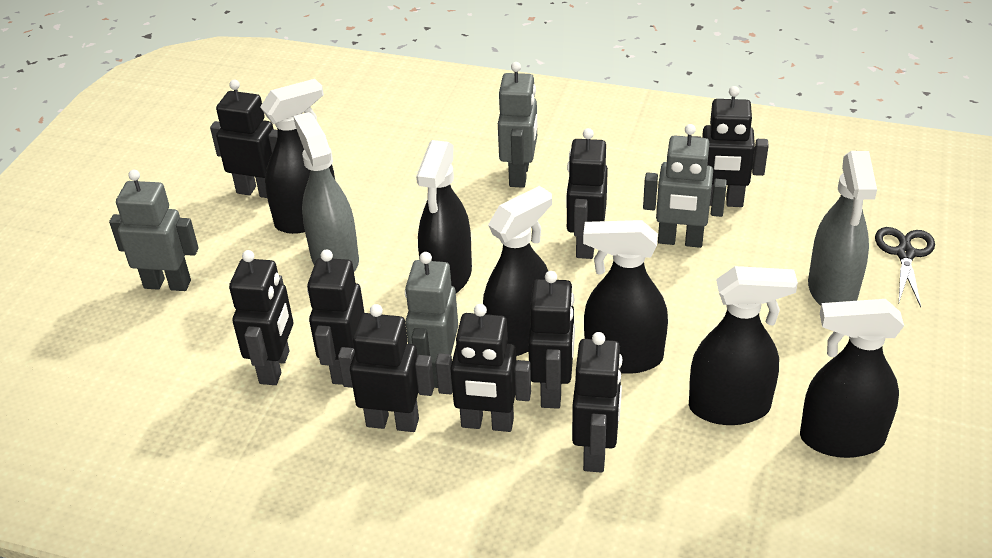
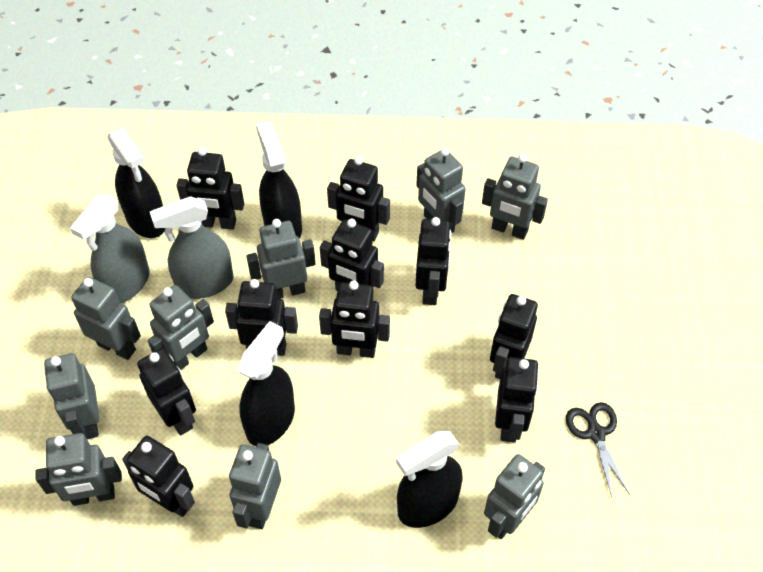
black robot: [210,80,278,198] [229,250,293,385] [307,249,364,385] [338,304,434,432] [436,304,531,432] [528,271,575,409] [566,128,608,259] [572,332,622,473] [691,86,769,207] = 9 -> [122,436,195,517] [137,348,196,436] [176,147,244,230] [225,279,298,356] [319,280,390,358] [320,219,384,291] [327,156,390,241] [416,217,452,305] [490,294,538,379] [495,357,539,443] = 10
black spray bottle: [260,79,335,234] [416,140,472,293] [483,186,552,356] [583,220,668,374] [689,266,798,425] [800,299,904,458] = 6 -> [108,128,165,238] [237,321,295,446] [256,121,302,239] [396,431,463,528] = 4
grey robot: [109,170,199,291] [405,252,458,388] [498,62,537,188] [643,124,727,248] = 4 -> [35,433,122,506] [44,353,99,439] [72,277,141,360] [148,285,214,370] [229,443,281,529] [246,219,315,299] [416,148,466,233] [482,154,548,240] [484,454,545,539] = 9

